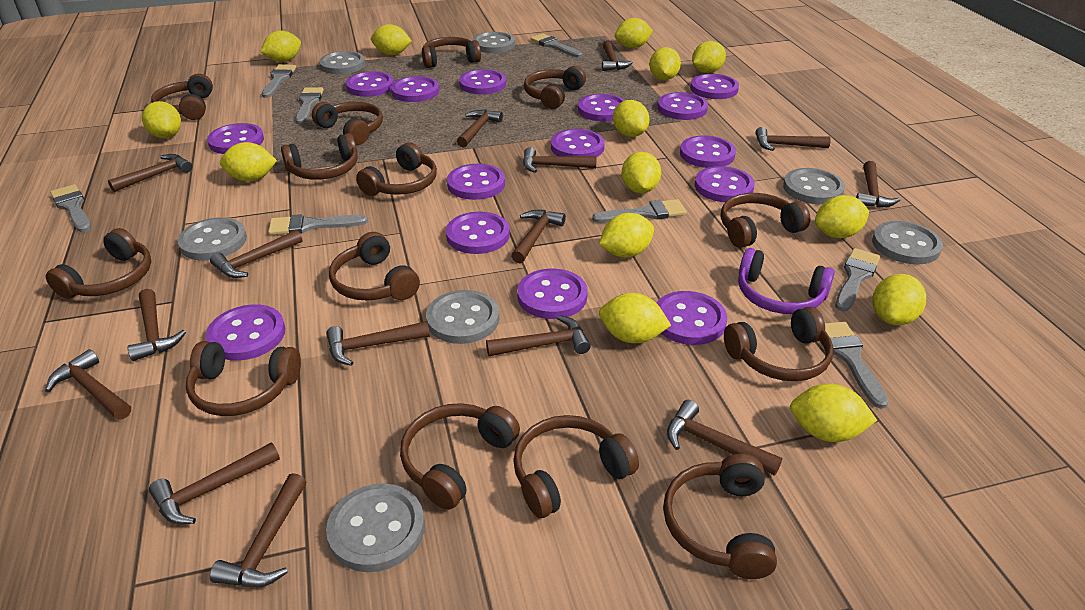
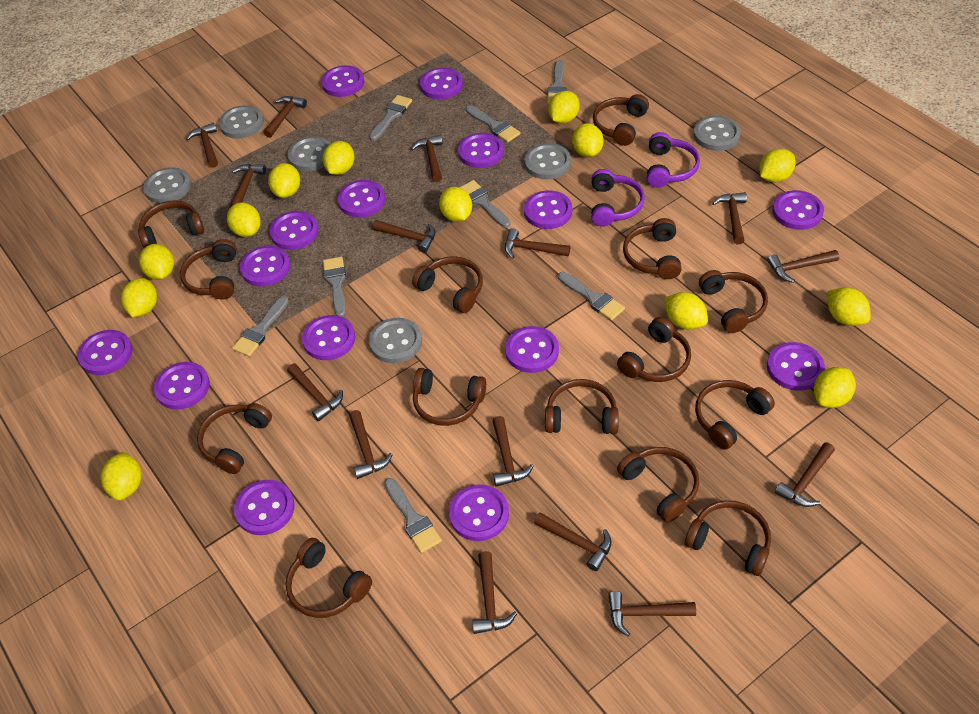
grey button: [177,217,247,261] [319,51,365,74] [326,483,425,572] [426,290,499,344] [472,32,515,53] [783,168,845,205] [872,221,943,265] = 7 -> [143,167,191,203] [219,105,264,139] [287,136,331,171] [369,318,422,363] [524,143,571,179] [693,116,741,151] = 6
purple headphones: [738,248,835,314] = 1 -> [591,169,645,227] [647,132,700,187] = 2
yellow lemon: [142,101,181,138] [220,142,277,181] [260,31,301,62] [371,24,412,55] [599,213,654,258] [599,293,671,343] [613,100,650,137] [615,18,653,48] [622,152,661,193] [649,47,681,80] [692,41,726,73] [790,384,877,442] [815,195,869,238] [872,274,926,325] = 14 -> [100,452,142,501] [121,278,157,317] [139,244,174,280] [227,202,261,237] [268,163,300,198] [323,141,354,175] [439,187,472,222] [548,91,580,124] [572,123,603,157] [665,292,708,330] [759,149,796,182] [814,367,856,408] [828,287,871,326] = 13

